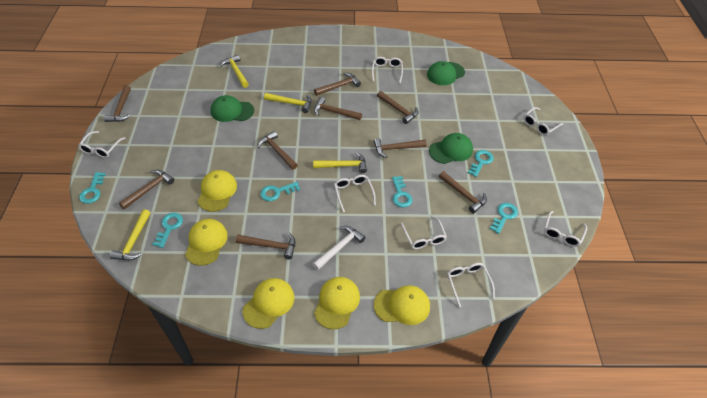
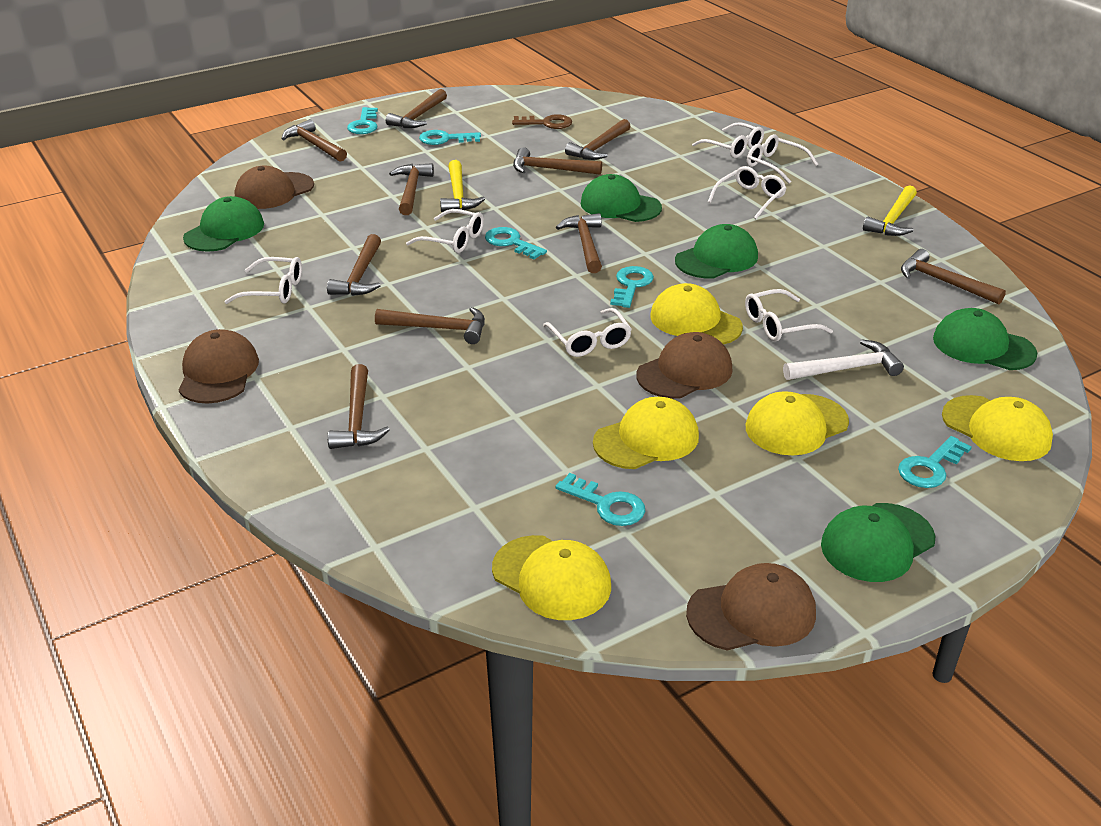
brown cap: none = 0 -> [179,329,259,404] [235,166,314,209] [636,332,732,399] [686,563,816,651] = 4
brown hammer: [104,85,131,122] [119,170,174,209] [236,233,295,259] [258,131,298,170] [314,73,361,96] [314,97,362,120] [374,138,427,158] [377,91,419,124] [439,171,487,213] = 9 -> [282,119,347,162] [327,234,381,296] [328,364,390,449] [375,307,485,344] [386,89,447,128] [389,163,434,215] [513,147,602,175] [556,213,602,273] [565,119,631,160] [901,249,1006,304] = 10
brown key: none = 0 -> [512,114,572,129] = 1
green cap: [211,95,254,122] [427,61,465,85] [429,133,473,164] = 3 -> [183,196,264,252] [581,174,662,222] [675,224,758,279] [821,503,935,582] [933,308,1037,370] = 5
yellow hammer: [110,209,150,260] [220,55,249,88] [264,93,312,113] [313,152,367,173] = 4 -> [440,160,485,212] [863,185,917,236] = 2

